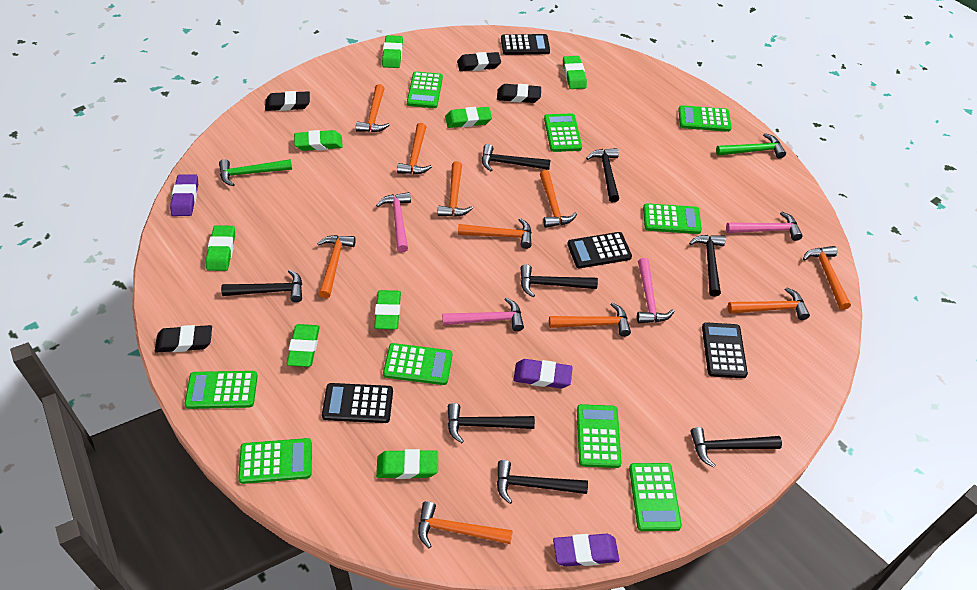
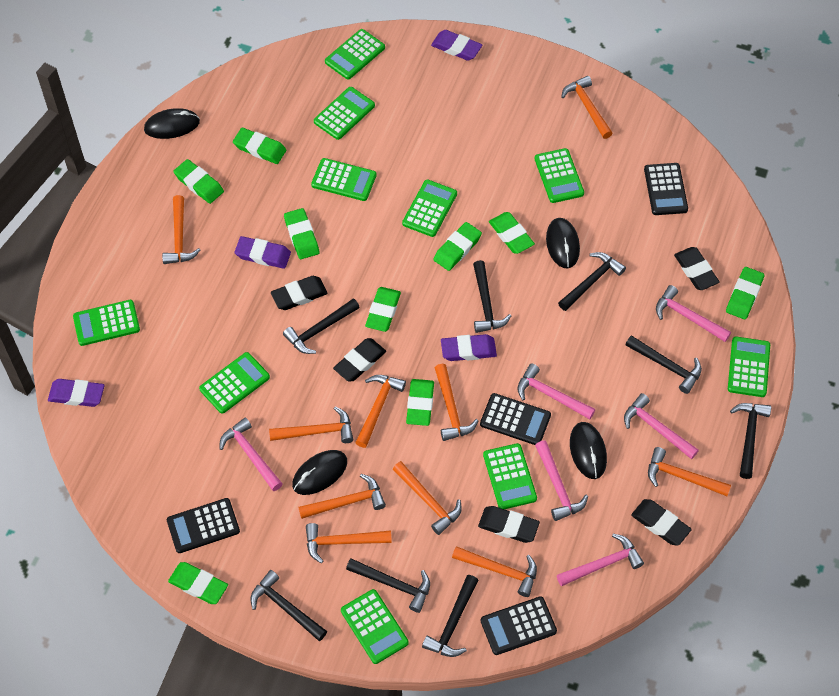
black eraser: [155,325,212,353] [265,91,310,111] [457,52,501,71] [497,84,541,103] = 4 -> [271,276,328,310] [333,338,386,382] [478,506,540,543] [631,499,692,546] [674,247,720,290] = 5
black mouse: none = 0 -> [144,108,200,139] [292,450,347,495] [546,218,580,268] [570,422,607,479] = 4
green calculator: [184,371,258,409] [238,438,312,484] [383,343,452,385] [407,72,443,108] [544,113,582,152] [577,404,622,468] [629,463,682,531] [643,203,702,234] [678,105,732,132] = 9 -> [73,300,140,346] [199,352,270,414] [311,158,377,201] [314,87,375,140] [325,29,385,80] [341,589,409,664] [402,179,457,237] [483,443,537,509] [535,148,584,203] [728,337,770,397] = 10
green eraser: [206,225,235,271] [287,324,320,367] [294,130,343,151] [374,290,401,329] [376,449,438,479] [382,35,403,68] [445,107,492,128] [563,56,587,89] = 8 -> [168,562,228,604] [174,159,224,204] [233,128,286,164] [284,208,319,259] [365,287,401,332] [406,379,434,426] [433,222,482,271] [489,212,535,254] [726,267,764,319] = 9
green hammer: [219,159,292,186] [716,133,786,158] = 2 -> none = 0
pink hammer: [376,192,411,252] [442,298,524,331] [637,258,674,323] [726,211,803,241] = 4 -> [219,417,283,491] [518,363,595,420] [535,440,588,521] [557,534,644,586] [624,393,699,459] [656,285,731,342] = 6
purple eraser: [170,174,198,216] [513,359,573,388] [553,534,619,567] = 3 -> [48,379,105,407] [235,236,291,269] [431,30,482,61] [441,334,497,361] = 4

